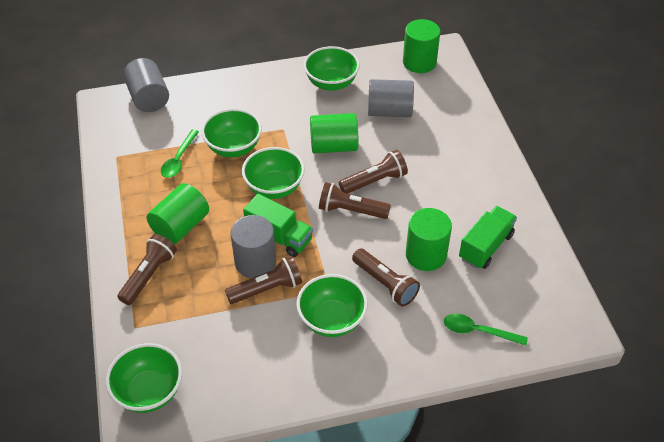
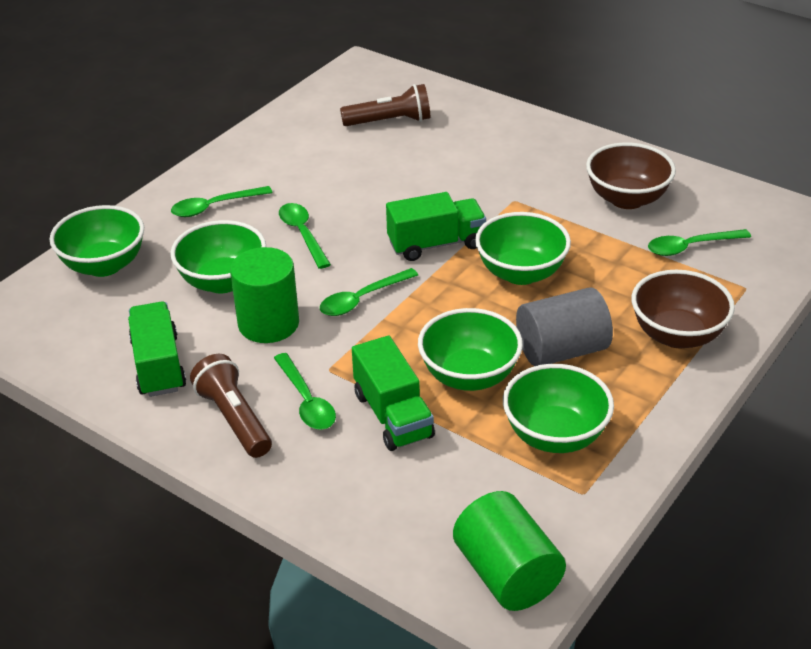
brown bowl: none = 0 -> [586,142,676,209] [632,270,735,348] = 2
brown flashlight: [117,234,177,305] [225,256,302,304] [319,182,391,219] [339,150,408,194] [352,248,420,306] = 5 -> [190,354,272,458] [340,84,430,126] = 2
green cylinder: [146,183,209,244] [310,113,358,153] [403,19,440,73] [406,208,452,271] = 4 -> [230,247,299,343] [453,491,566,611] = 2
green spoon: [161,130,199,178] [444,314,528,346] = 2 -> [171,186,273,217] [274,353,336,430] [279,203,331,269] [320,268,418,316] [648,229,751,256] = 5
green truck: [243,194,313,257] [459,206,517,269] = 2 -> [128,302,186,397] [352,336,435,451] [386,192,486,261] = 3
grey cylinder: [123,58,169,112] [231,215,276,278] [368,79,414,117] = 3 -> [516,288,613,366] = 1

